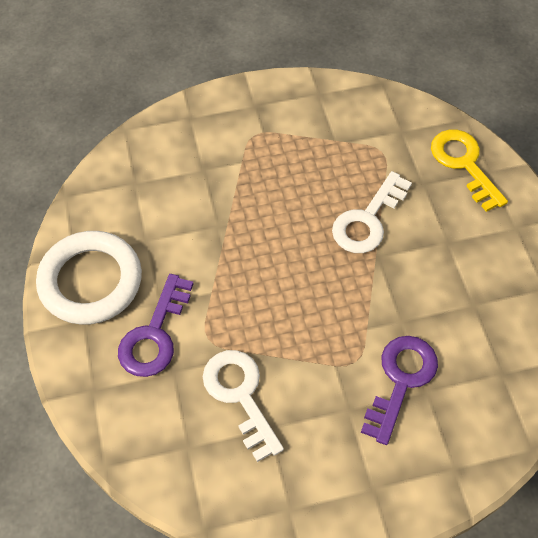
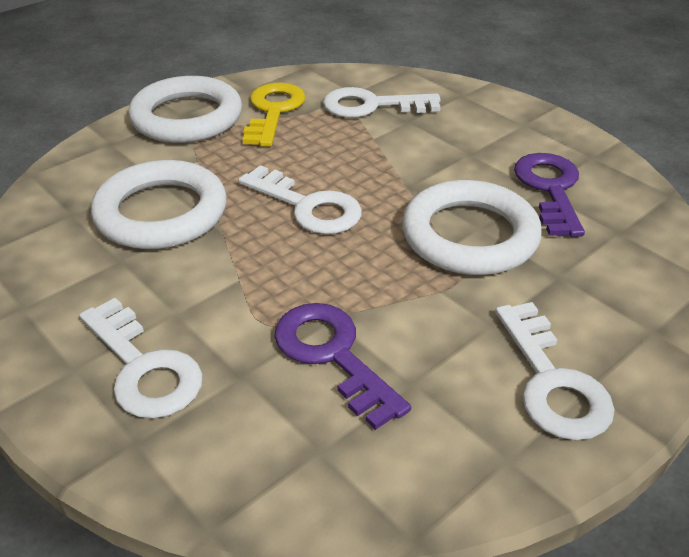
white key: [203,350,284,462] [332,171,412,253] = 2 -> [79,298,203,419] [238,165,362,234] [323,87,441,118] [495,302,615,440] = 4
white ring: [36,231,142,325] = 1 -> [91,160,227,249] [128,76,242,143] [402,180,542,275] = 3

